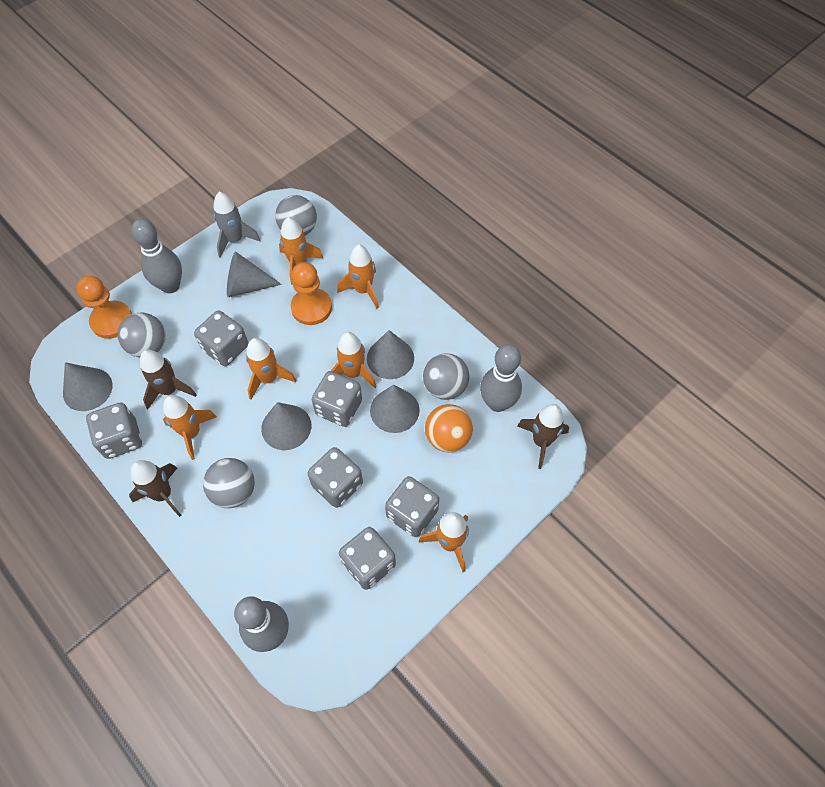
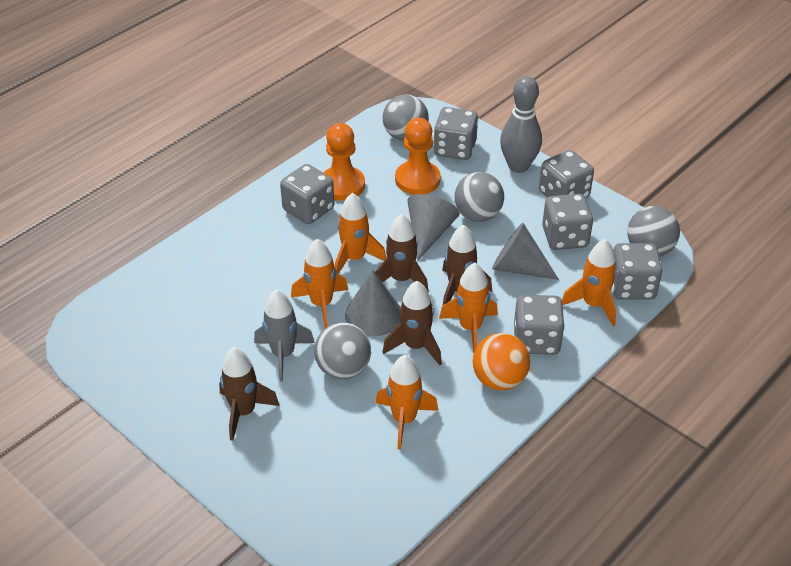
brown rocket: [129,460,181,517] [140,350,196,409] [517,404,569,469] = 3 -> [219,347,280,441] [375,214,429,293] [383,281,442,365] [442,225,492,305] = 4
grey bowling pin: [131,219,182,293] [234,596,289,652] [480,344,522,412] = 3 -> [500,76,542,173] = 1
grey cone: [63,362,113,411] [227,252,282,297] [261,402,311,450] [367,330,414,379] [370,385,419,433] = 5 -> [345,270,401,336] [407,194,460,261] [492,223,559,280] = 3
orange rocket: [163,395,217,460] [246,338,296,400] [279,217,323,285] [331,332,377,388] [337,244,379,309] [419,512,469,572] = 6 -> [291,239,348,328] [335,193,386,274] [376,355,439,449] [439,263,498,353] [562,239,617,326] = 5

